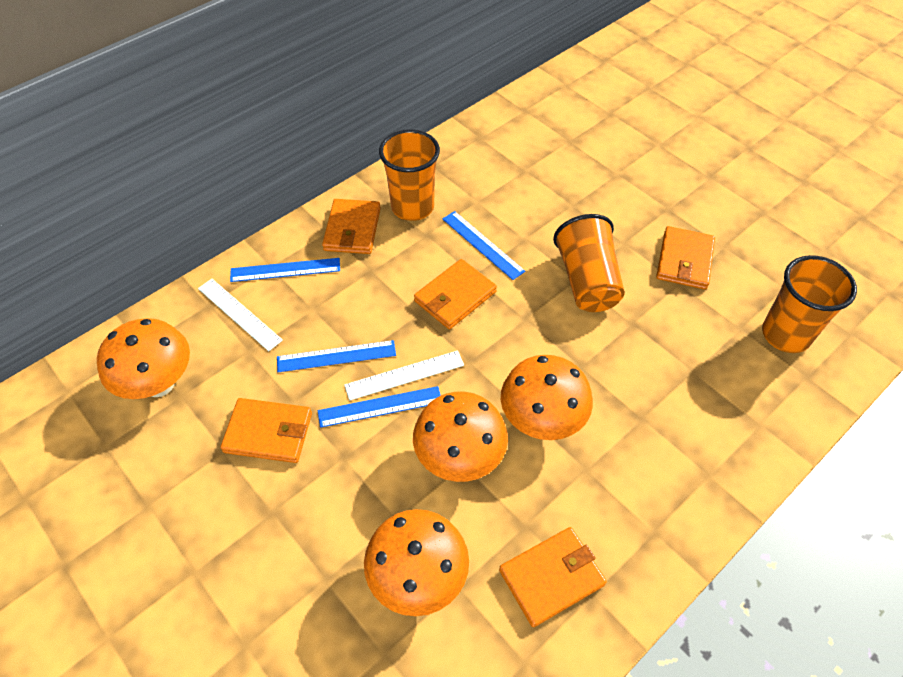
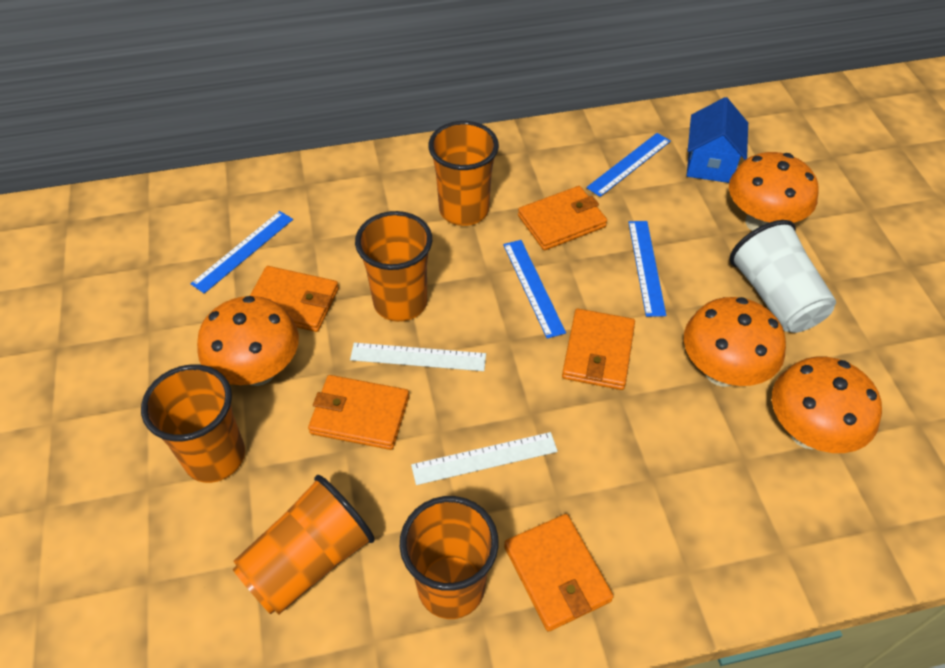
blue house: none = 0 -> [687,97,748,183] = 1
orange cup: [379,129,440,221] [553,214,625,312] [762,255,857,353] = 3 -> [141,364,245,483] [232,475,375,614] [355,211,432,322] [400,496,499,619] [428,121,499,226] = 5
white cup: none = 0 -> [730,220,836,333] = 1

